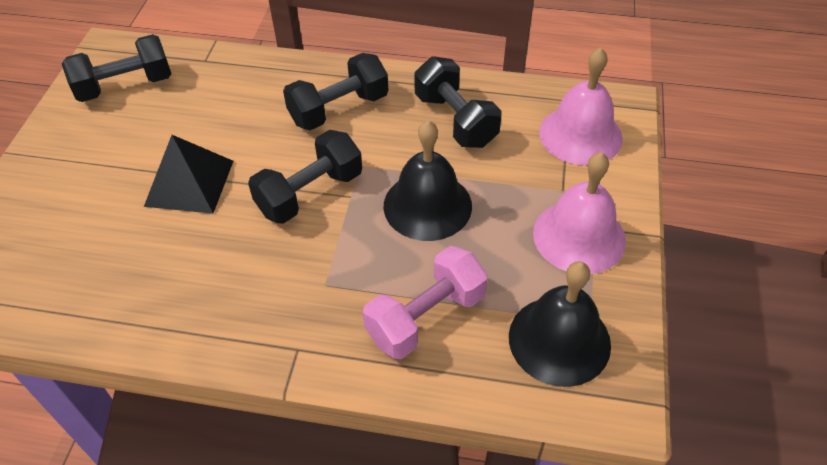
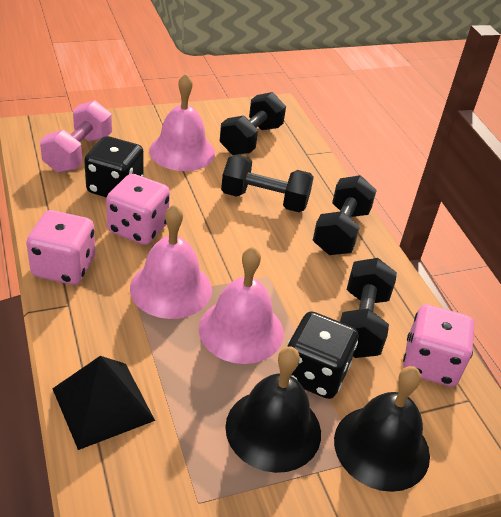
black dice: none = 0 -> [84,136,144,198] [287,311,358,399] = 2
pink bell: [533,152,626,274] [539,47,623,165] = 2 -> [130,204,212,319] [149,74,215,171] [199,247,284,364] = 3
pink dice: none = 0 -> [26,210,96,285] [106,174,170,245] [403,304,474,387] = 3

